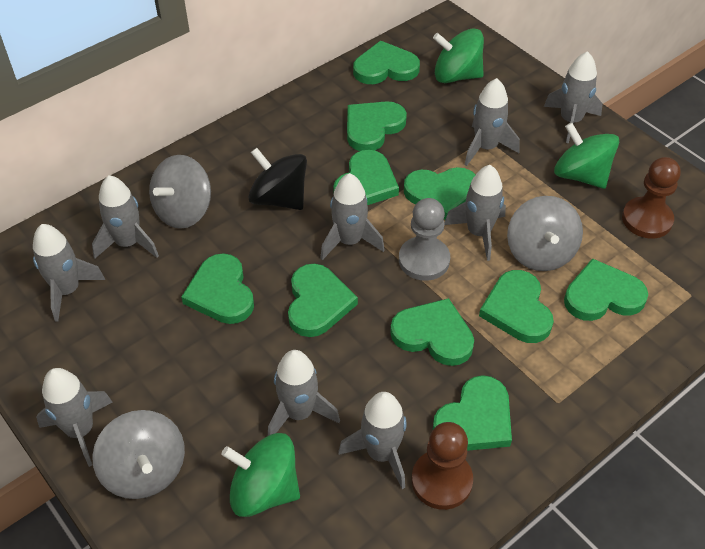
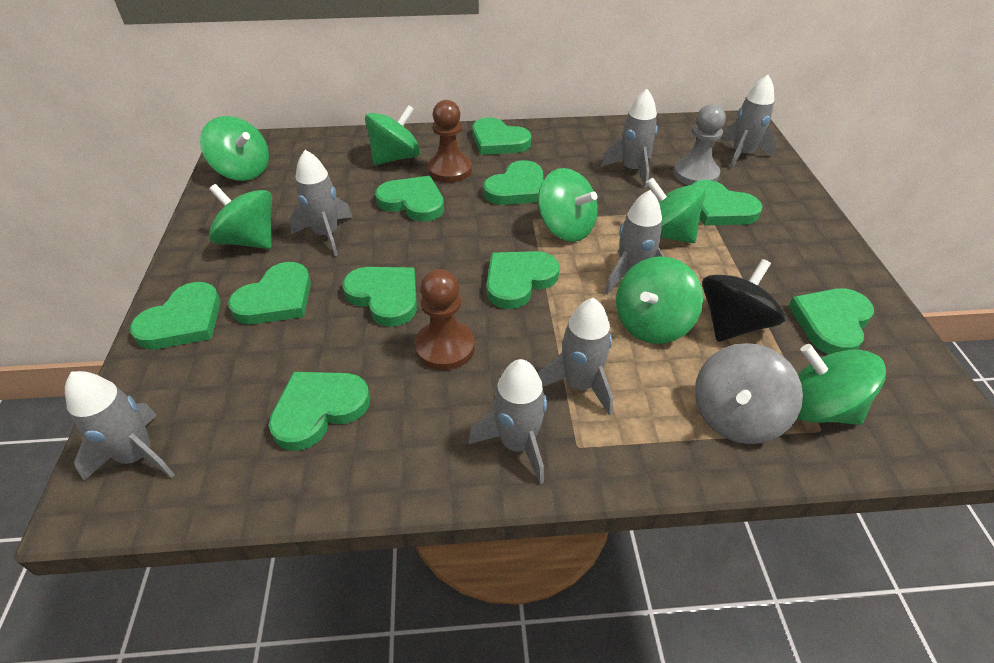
green spinning top: [222,433,300,517] [433,28,484,83] [554,123,619,189] = 3 -> [200,116,269,181] [209,184,272,249] [365,105,421,165] [538,168,598,242] [616,256,703,344] [646,177,706,243] [798,344,886,425] = 7
grey rocket: [33,224,105,322] [36,368,112,467] [92,175,159,259] [268,350,340,436] [320,173,385,260] [338,392,407,489] [444,165,506,261] [464,78,520,166] [544,51,603,143] = 9 -> [65,371,175,480] [289,150,353,256] [469,359,547,484] [538,298,613,416] [601,89,658,188] [605,190,665,294] [721,75,777,169] = 7
grey spinning top: [92,410,185,499] [149,155,211,229] [507,196,583,271] = 3 -> [695,343,803,444] = 1

